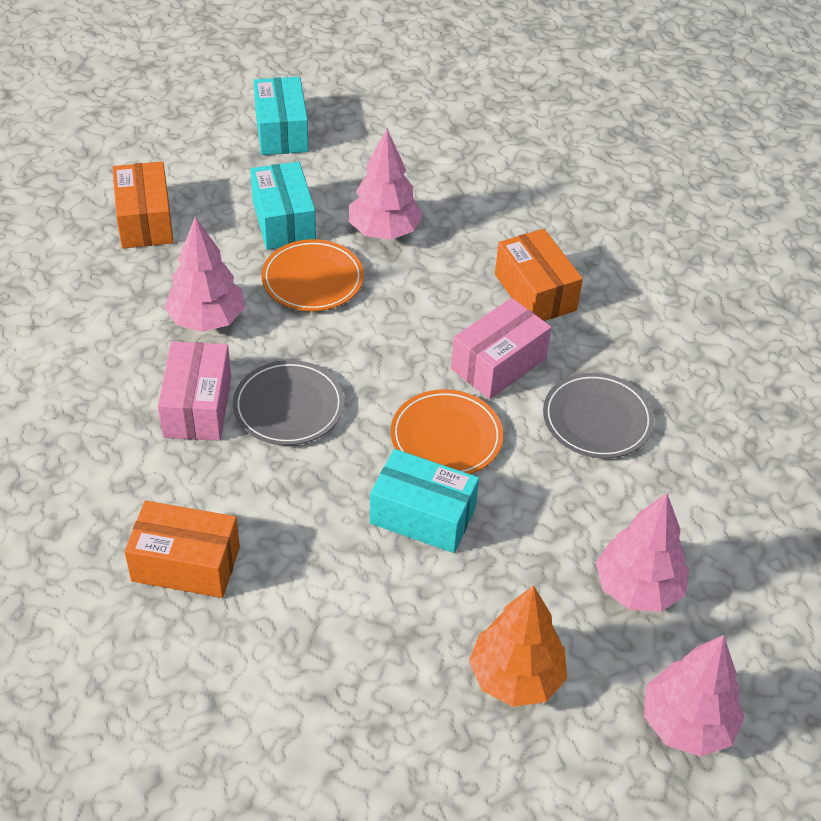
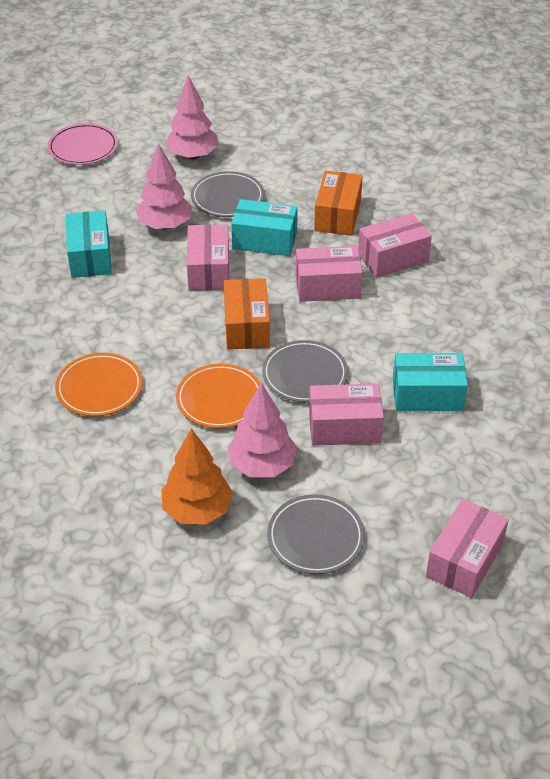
grey plate: [233,360,344,445] [543,373,654,458] = 2 -> [191,171,264,217] [262,340,348,403] [267,494,365,574] = 3
orange box: [112,161,174,249] [124,501,240,598] [495,229,583,321] = 3 -> [224,278,270,350] [314,171,363,236] = 2
pink box: [158,341,231,441] [451,298,552,399] = 2 -> [187,224,229,291] [296,246,362,302] [309,383,384,446] [358,213,432,278] [426,499,509,598] = 5
pink plate: none = 0 -> [48,123,118,165] = 1
pink tree: [164,217,245,332] [349,129,423,240] [596,493,689,612] [644,635,745,757] = 4 -> [136,143,193,230] [165,76,218,160] [227,383,297,477] = 3

